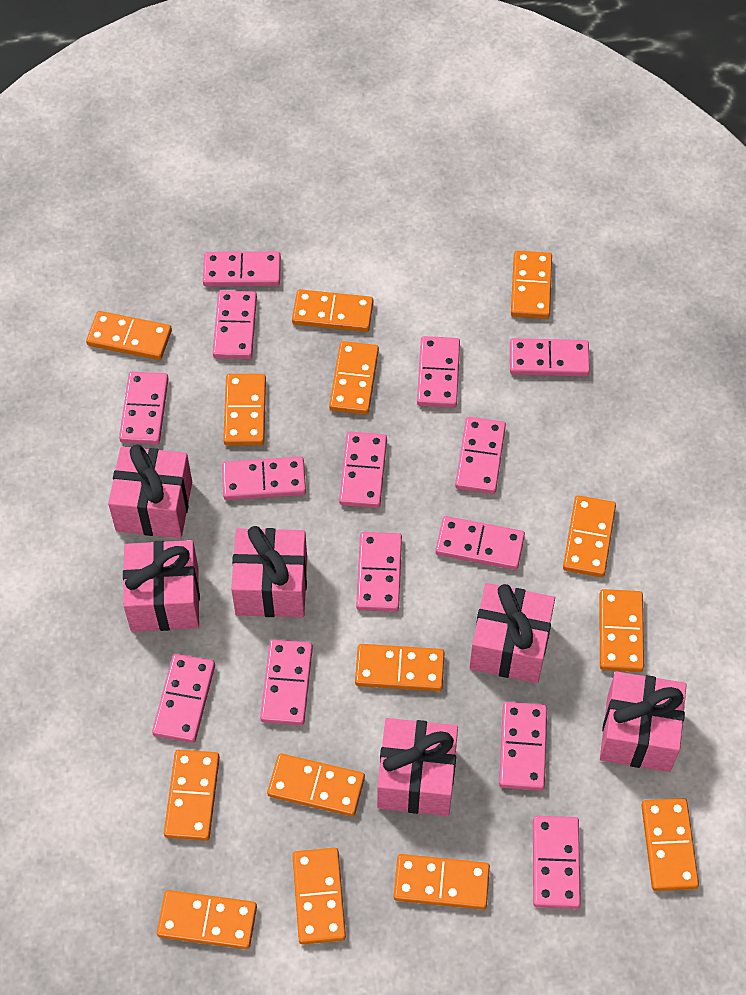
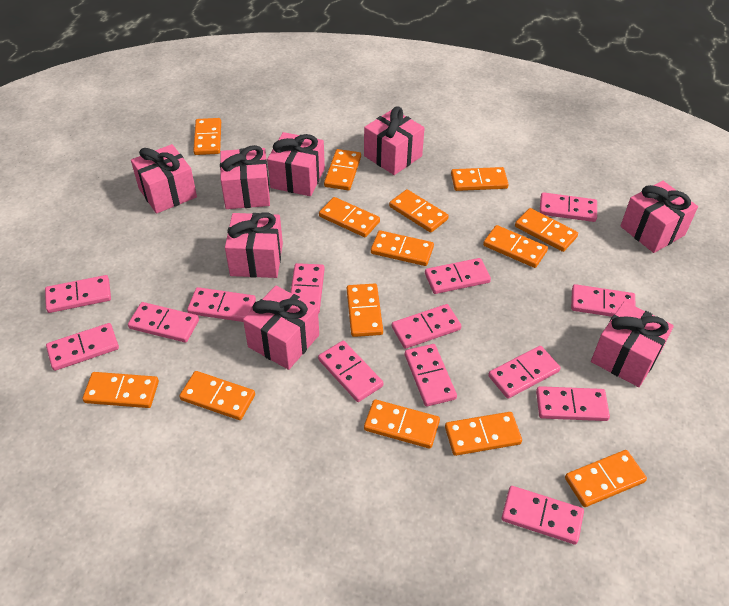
pink gift: [108,444,192,538] [123,540,200,632] [231,526,307,617] [377,718,458,816] [469,583,555,683] [600,671,687,772] = 6 -> [131,144,197,214] [220,145,270,209] [225,212,283,278] [243,286,319,370] [267,132,325,196] [364,106,425,175] [591,301,674,387] [620,181,698,253] = 8

